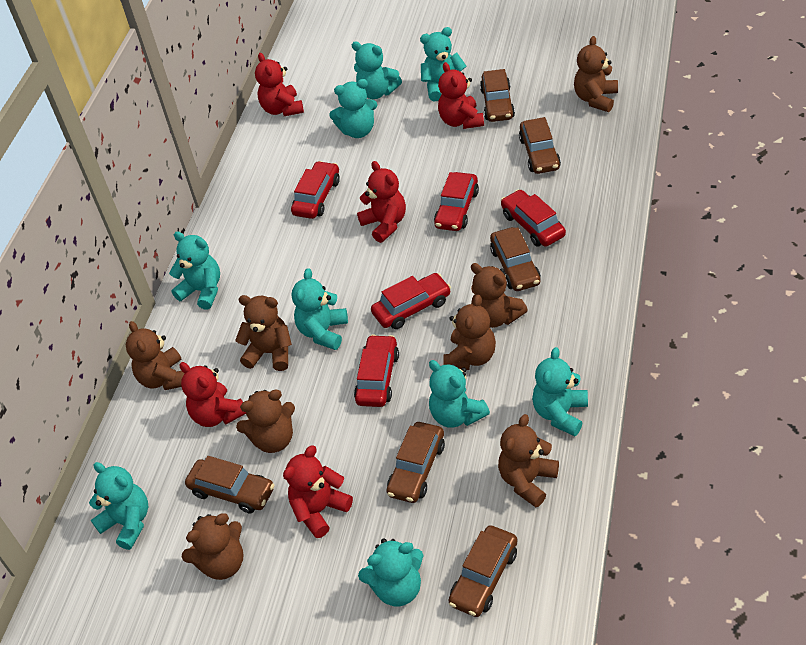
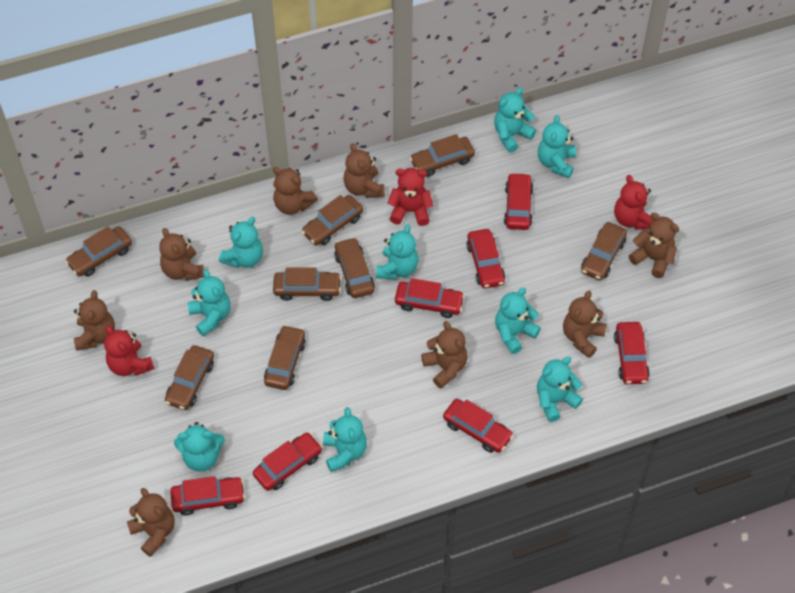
brown car: [185,456,275,514] [387,422,445,503] [448,525,518,617] [480,69,515,122] [490,227,541,291] [519,117,561,174] = 6 -> [65,226,132,277] [165,345,214,410] [264,325,306,390] [273,267,341,301] [301,195,363,245] [334,237,375,298] [410,134,475,177] [581,222,627,280] = 8
red car: [291,161,340,219] [354,334,399,407] [371,273,451,329] [434,172,479,231] [501,189,566,247] = 5 -> [170,476,245,516] [253,432,323,491] [395,278,465,318] [443,399,514,453] [466,229,505,288] [504,173,533,230] [614,322,650,384] = 7
red teddy bear: [180,362,246,427] [255,53,304,116] [283,445,353,538] [357,161,406,243] [438,62,484,129] = 5 -> [104,326,154,376] [387,168,433,226] [614,175,653,230] = 3

